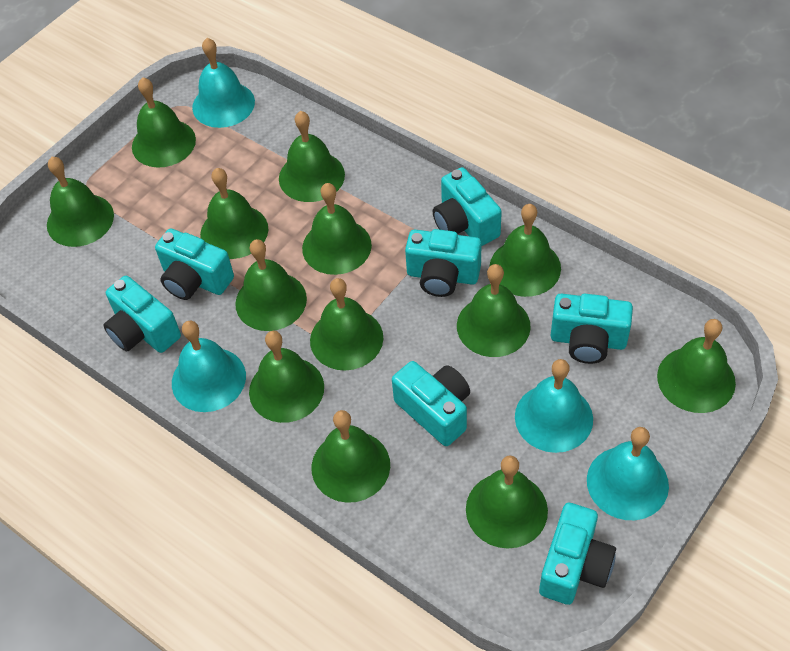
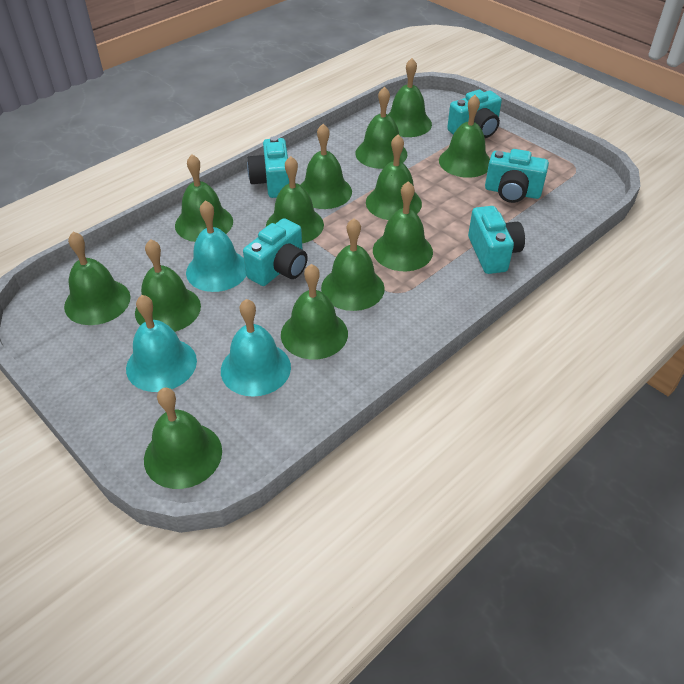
turquoise bell: [172,321,246,412] [192,38,255,128] [515,359,593,453] [587,427,669,520] = 4 -> [126,295,197,392] [186,200,246,292] [221,299,291,397] = 3
turquoise camera: [103,276,181,353] [155,228,234,300] [392,361,470,446] [405,229,482,297] [433,167,502,246] [539,503,616,605] [551,294,633,364] = 7 -> [243,218,308,286] [247,136,289,198] [447,90,502,138] [468,206,525,274] [485,149,549,203] = 5

